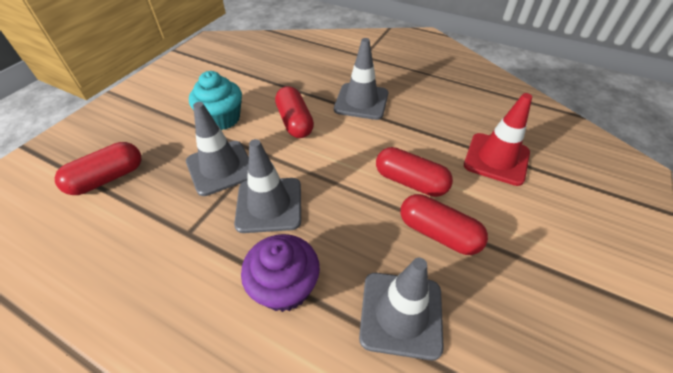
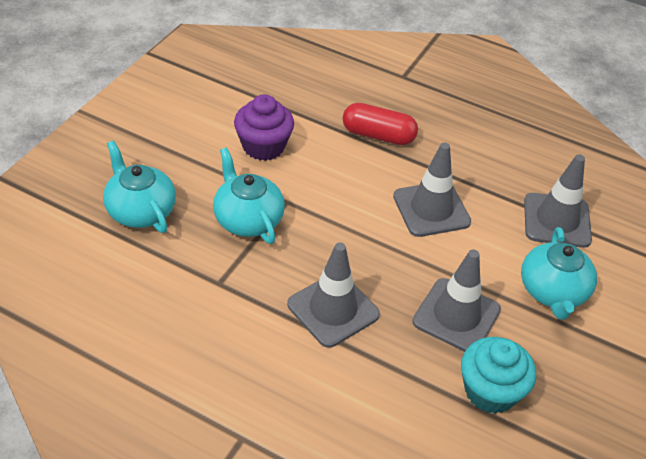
red capsule: [55,142,141,195] [275,86,314,138] [376,147,453,197] [401,194,488,255] = 4 -> [343,103,418,145] = 1
red traffic cone: [464,93,532,186] = 1 -> none = 0
turquoise teapot: none = 0 -> [103,140,176,233] [213,148,285,244] [521,227,597,320] = 3

